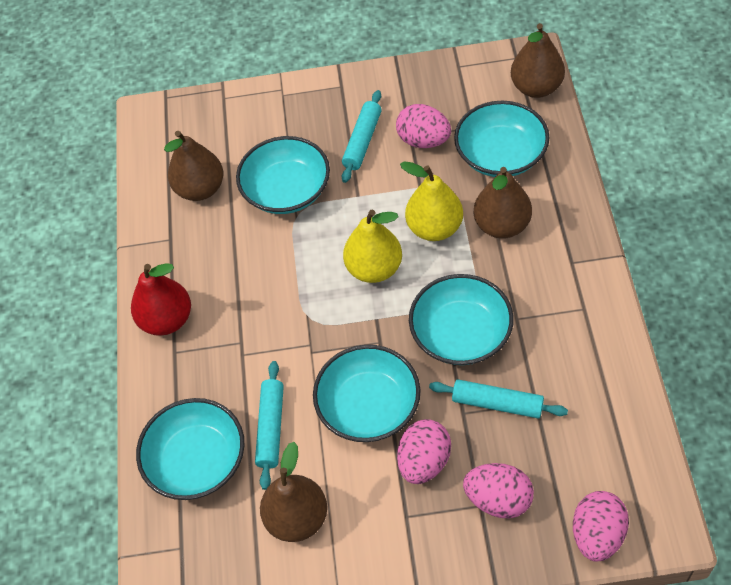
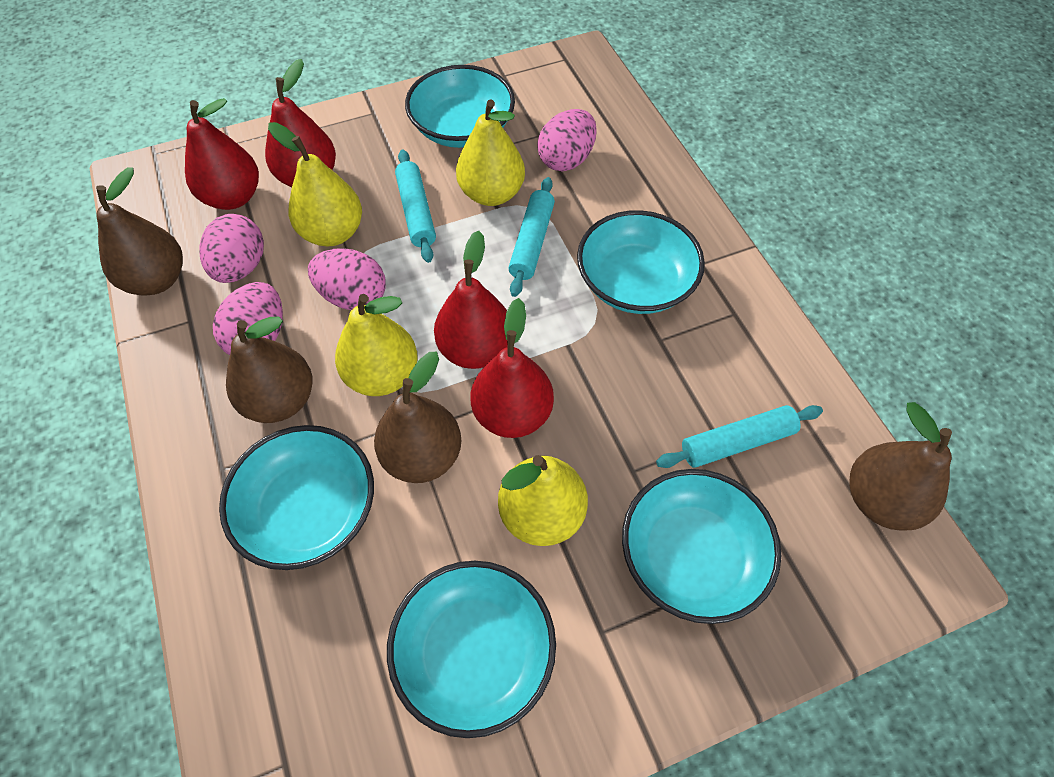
red pear: [131,263,191,336] = 1 -> [185,98,259,210] [265,59,336,187] [434,231,508,369] [471,298,554,438] = 4
yellow pear: [343,210,402,283] [400,162,463,241] = 2 -> [268,122,362,246] [335,294,418,396] [456,100,525,206] [498,455,588,546] = 4

